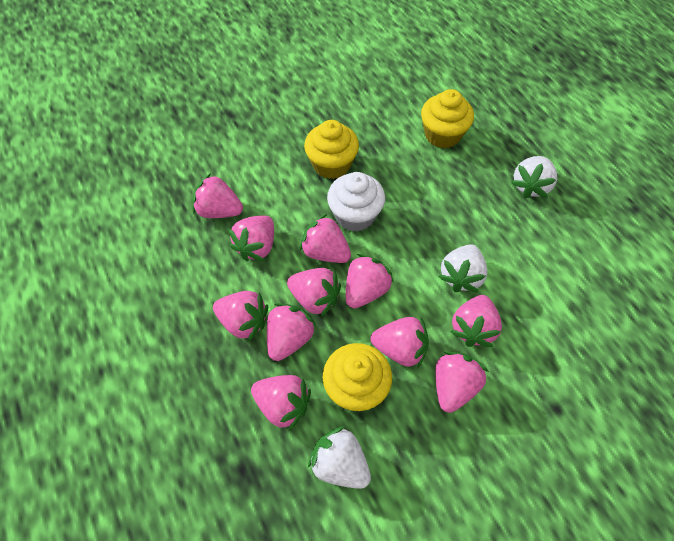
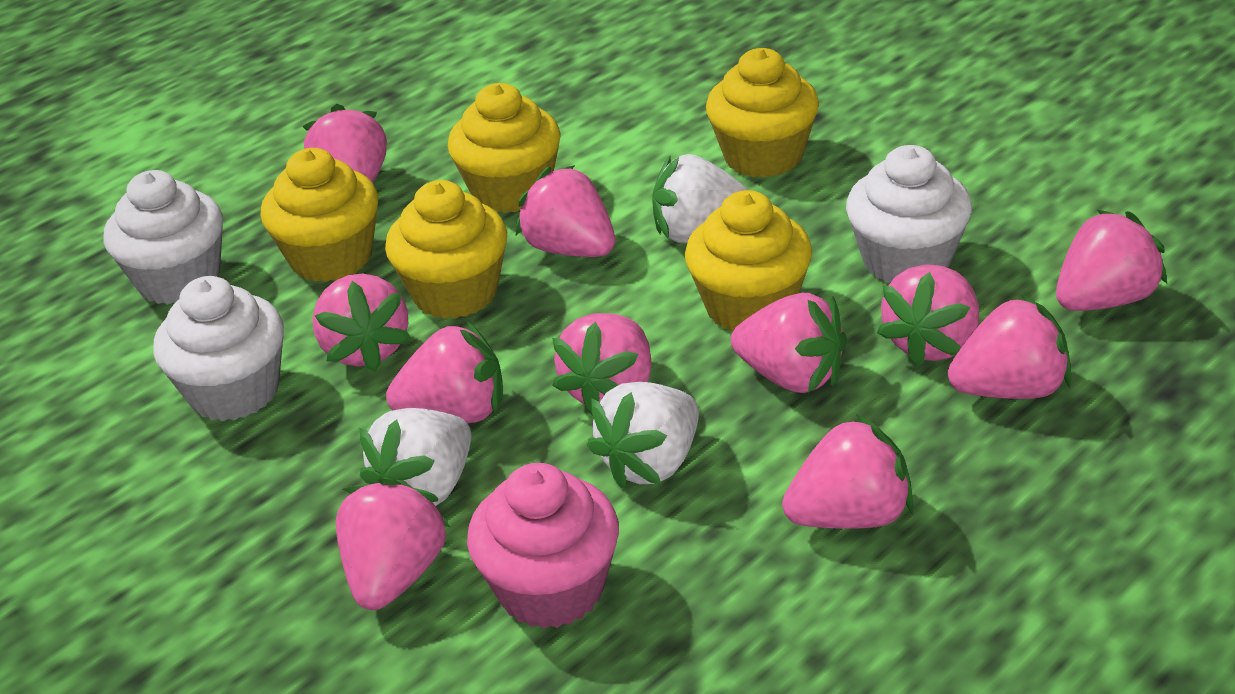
pink cupcake: none = 0 -> [467,463,619,629] = 1
white cupcake: [327,172,385,232] = 1 -> [104,170,223,305] [153,276,284,421] [846,145,972,283] = 3
yellow cupcake: [304,120,359,179] [322,343,392,411] [421,89,474,148] = 3 -> [260,148,379,282] [385,180,507,319] [448,83,561,213] [685,190,812,332] [706,48,819,178] = 5

